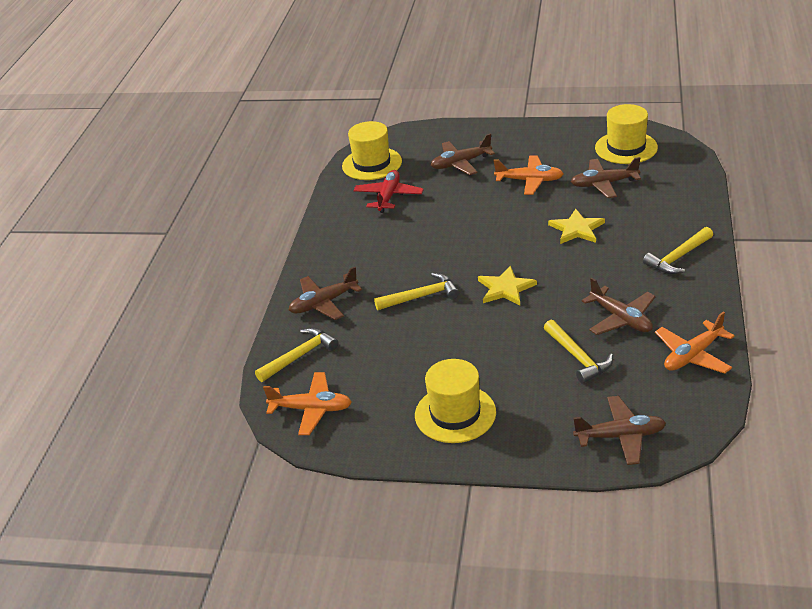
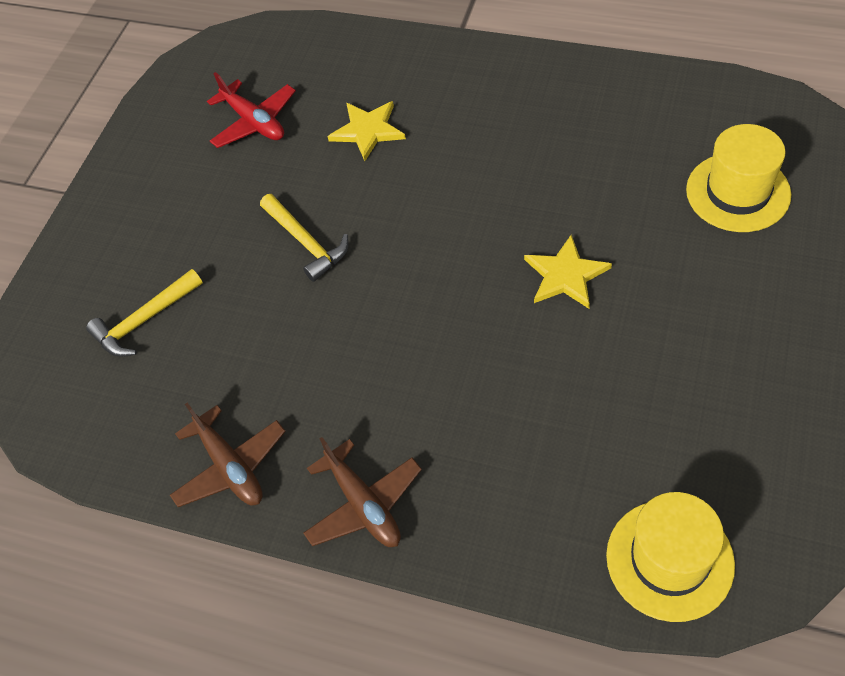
brown plane: [289,267,362,320] [431,134,495,175] [571,157,641,198] [573,396,666,465] [582,278,656,335] = 5 -> [170,403,286,507] [303,437,422,547] = 2
orange plane: [263,372,352,435] [493,155,564,195] [655,312,735,374] = 3 -> none = 0
yellow hammer: [255,328,338,382] [374,273,459,310] [544,320,613,384] [643,227,713,274] = 4 -> [86,269,203,357] [260,194,349,282] = 2
yellow hat: [342,121,402,180] [415,359,496,443] [595,104,658,164] = 3 -> [606,492,735,622] [686,124,791,232] = 2

